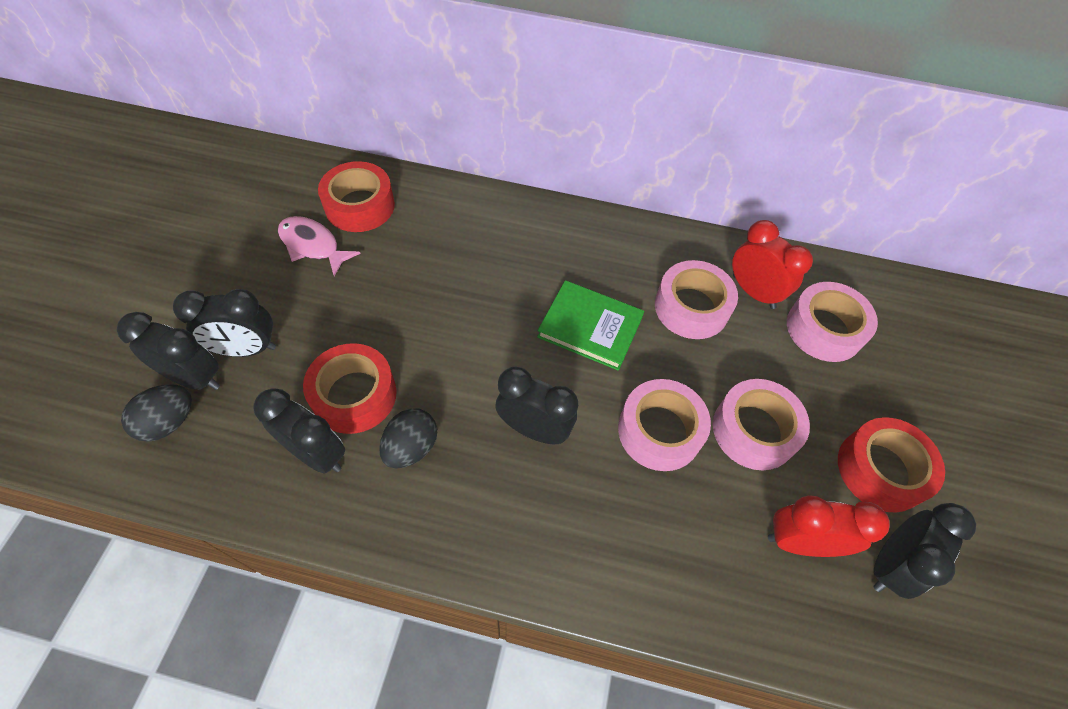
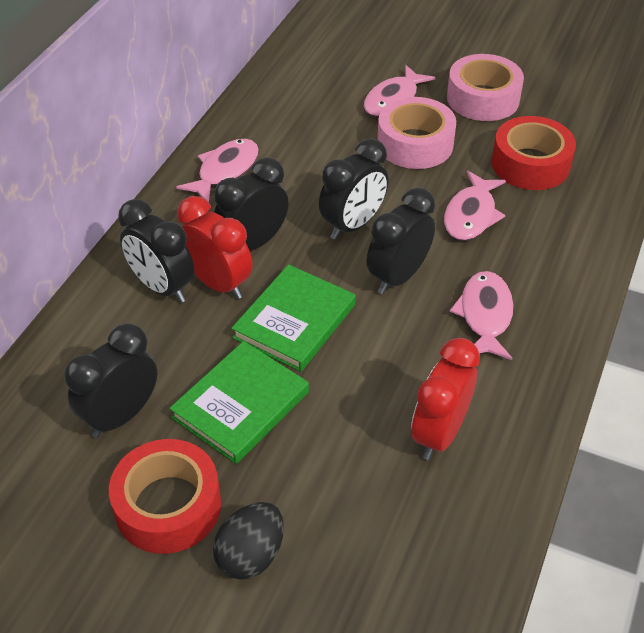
black egg: [121,384,192,442] [379,408,437,469] = 2 -> [213,502,284,580] = 1
green book: [537,280,644,371] = 1 -> [169,341,309,464] [231,264,356,372] = 2
pink fish: [278,216,361,276] = 1 -> [176,139,259,203] [364,65,436,117] [444,171,506,240] [450,271,514,360] = 4
pink tape: [618,379,711,471] [655,260,738,339] [713,379,810,470] [787,282,878,362] = 4 -> [377,97,456,169] [447,54,524,121] = 2
red tape: [303,343,397,434] [318,161,395,232] [838,417,945,513] = 3 -> [109,439,221,554] [492,116,576,190] = 2

